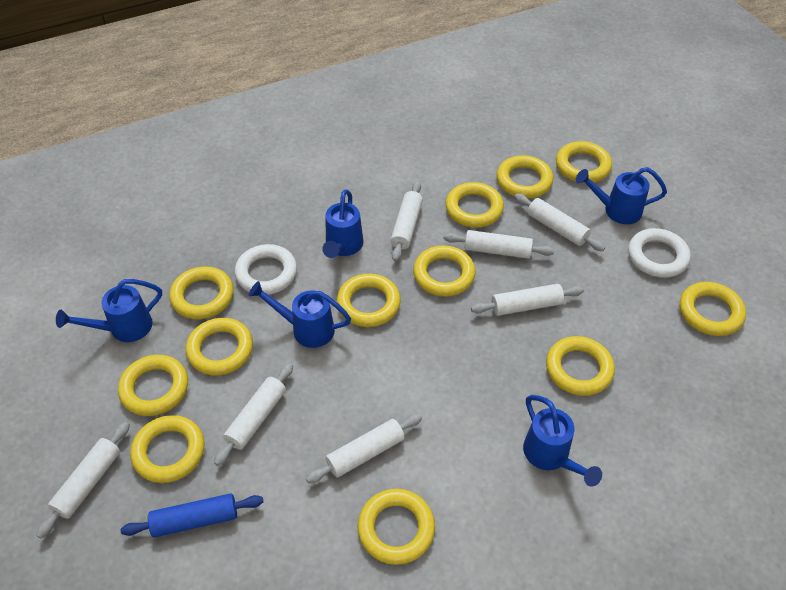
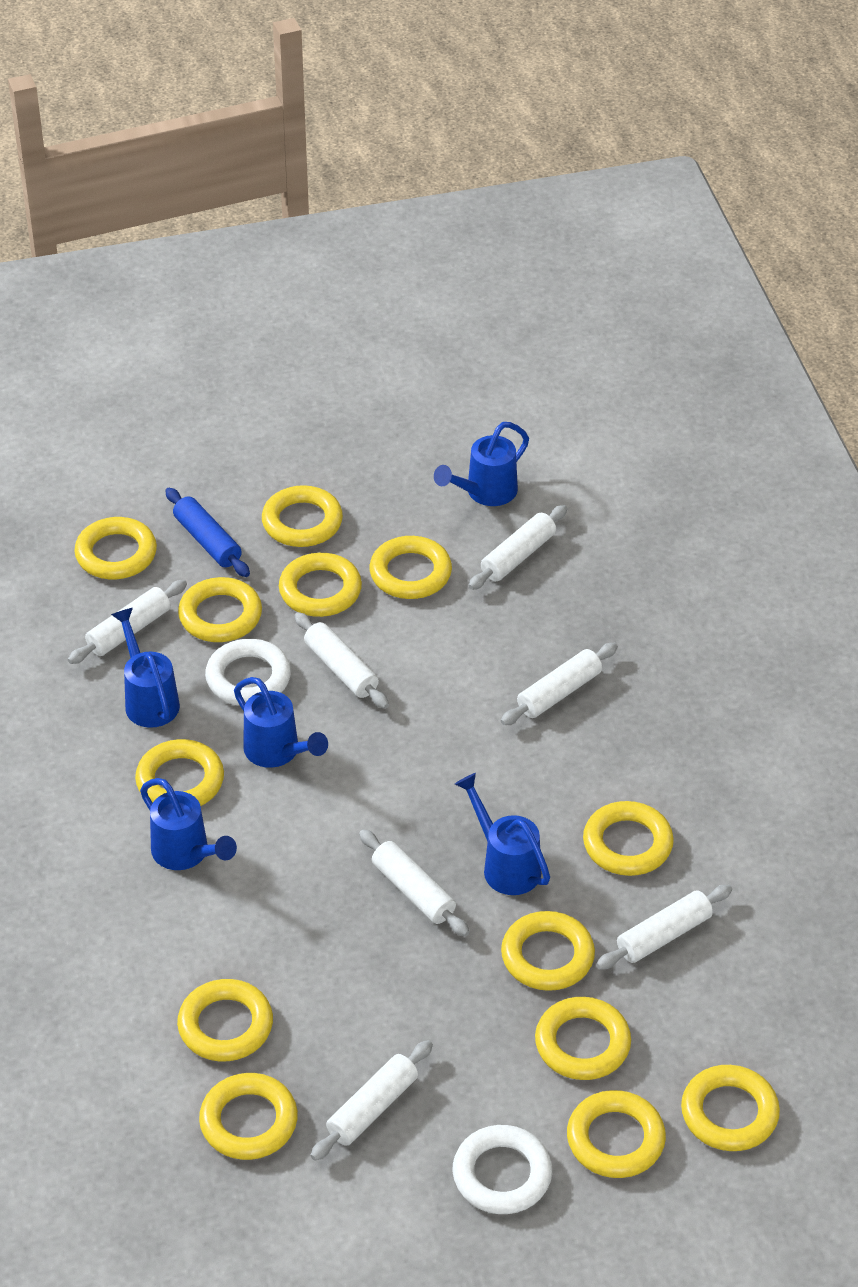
yellow ring: [118,355,188,416] [130,415,204,483] [169,267,234,319] [186,318,253,375] [337,274,401,327] [357,489,435,565] [413,246,475,296] [446,182,504,228] [497,155,553,198] [546,336,615,396] [556,141,612,183] [680,282,746,336] = 12 -> [74,517,157,579] [135,739,224,806] [177,979,273,1061] [178,577,262,642] [199,1073,298,1160] [262,485,343,547] [279,553,362,617] [370,536,452,599] [501,911,595,991] [535,997,631,1080] [567,1090,666,1178] [583,801,674,876] [681,1065,780,1151] = 13

